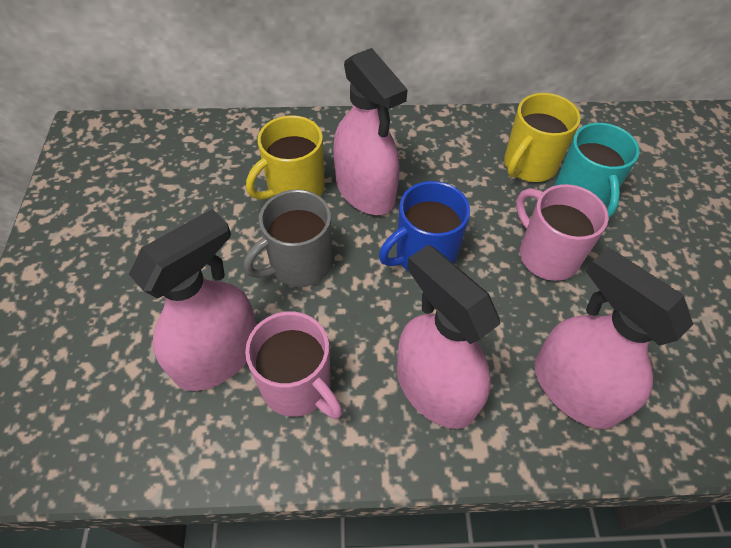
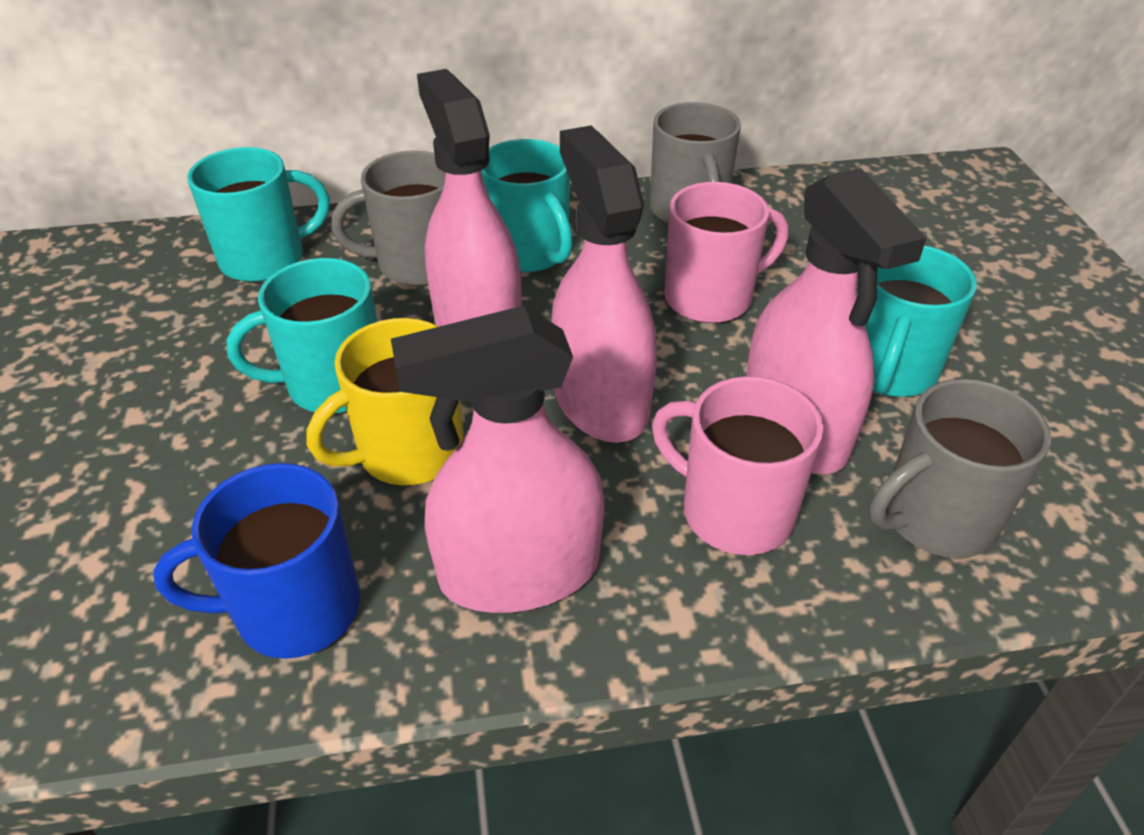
grey mug: [244,190,332,287] = 1 -> [331,150,445,286] [650,102,741,224] [869,379,1051,558] = 3
turquoise mug: [554,123,640,218] = 1 -> [187,147,330,282] [227,258,377,413] [481,139,573,272] [857,246,977,397] = 4
yellow mug: [246,115,325,200] [504,93,581,182] = 2 -> [306,318,464,485] = 1

